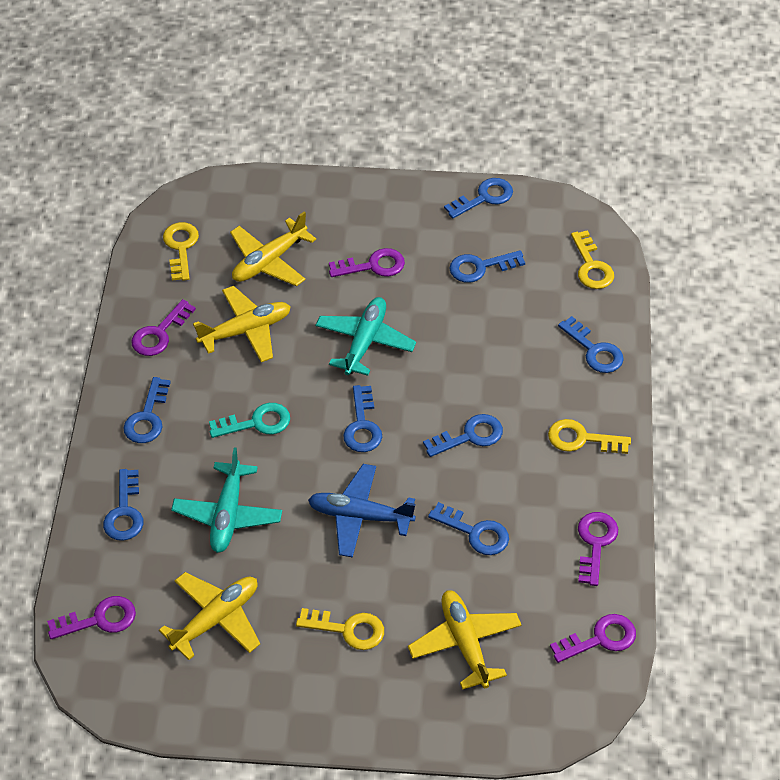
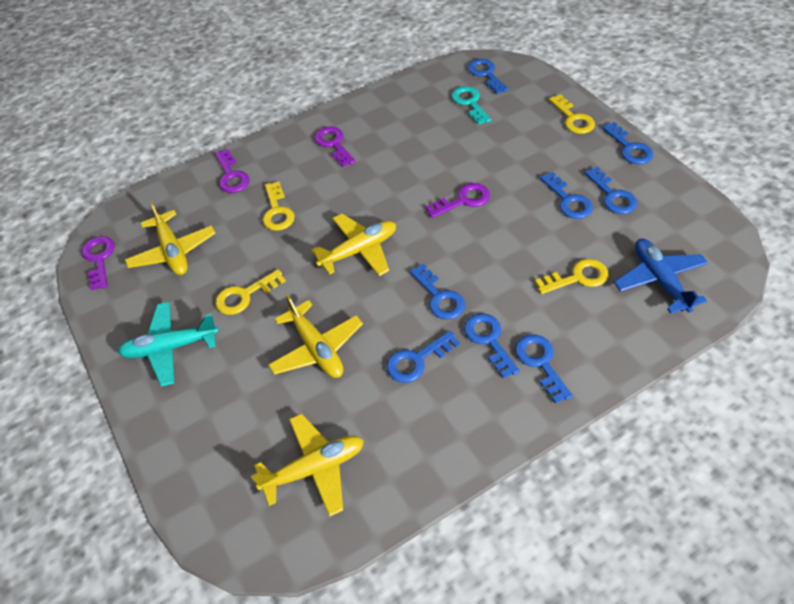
purple key: [47,596,136,639] [131,299,196,356] [329,248,405,277] [550,614,636,663] [578,512,618,586] = 5 -> [82,236,115,291] [215,149,249,193] [314,126,356,167] [425,183,490,218] = 4
turquoise plane: [171,447,282,553] [315,297,416,376] = 2 -> [118,302,219,387] = 1

